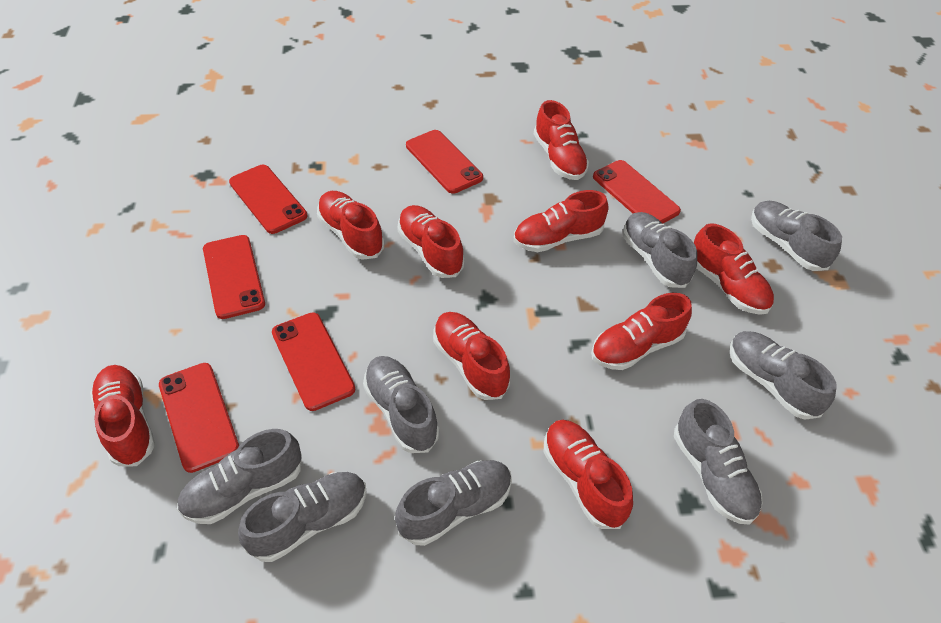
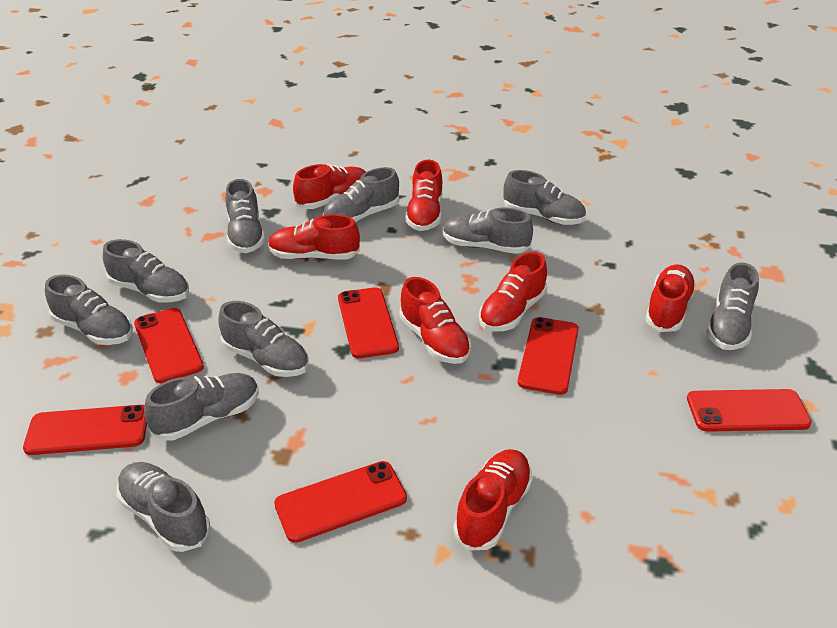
grey shoe: [177,429,302,524] [238,472,367,562] [363,356,439,453] [395,460,512,546] [623,212,697,288] [674,399,762,525] [730,331,836,419] [751,201,842,271] = 8 -> [45,274,133,345] [103,239,189,303] [117,462,210,552] [144,373,259,441] [218,301,309,377] [225,179,265,253] [323,167,399,222] [443,208,533,254] [503,170,586,225] [706,262,759,350] = 10
red shoe: [90,365,155,466] [317,191,385,260] [397,205,464,278] [433,312,510,400] [513,190,608,252] [534,100,589,180] [544,420,633,529] [591,293,692,370] [694,223,774,315] = 9 -> [268,214,360,260] [293,164,366,209] [399,277,471,364] [405,160,443,231] [454,449,533,550] [479,252,547,332] [645,264,696,332] = 7

